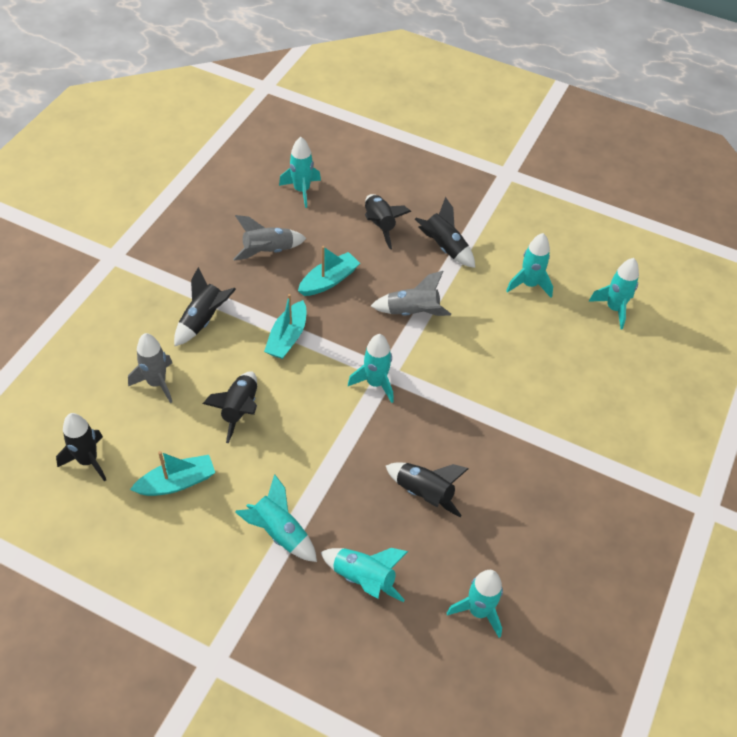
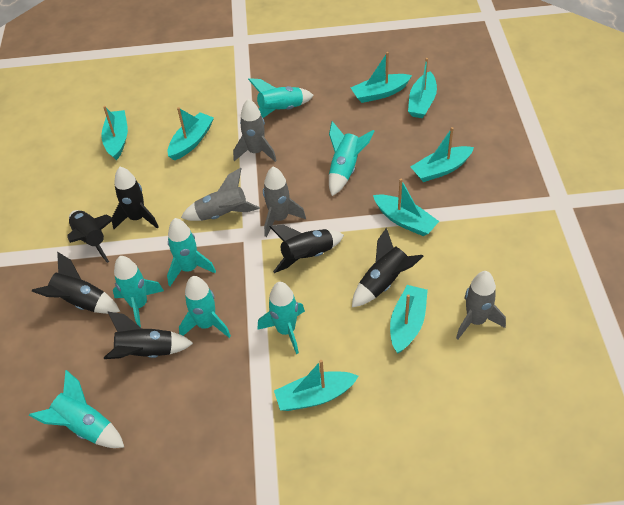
grey rocket: [128,333,172,403] [233,215,307,260] [371,271,451,316] = 3 -> [181,168,260,221] [233,99,277,162] [263,166,306,237] [456,271,506,339] = 4
turquoise boat: [130,451,215,496] [264,294,306,359] [298,246,360,296] = 3 -> [101,106,128,160] [168,107,214,160] [274,360,359,411] [351,52,412,103] [373,179,439,236] [390,285,428,354] [408,58,437,118] [410,127,474,182] = 8

